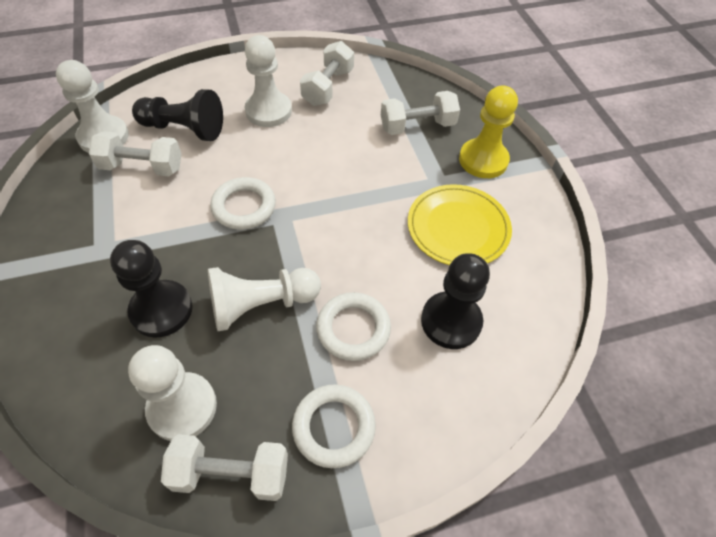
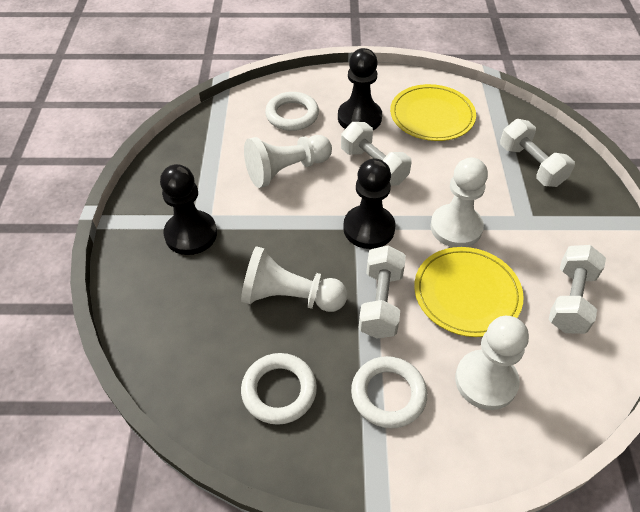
yellow pawn: [459,85,518,178] = 1 -> none = 0
yellow plate: [408,184,512,265] = 1 -> [390,84,476,141] [414,247,524,337] = 2

